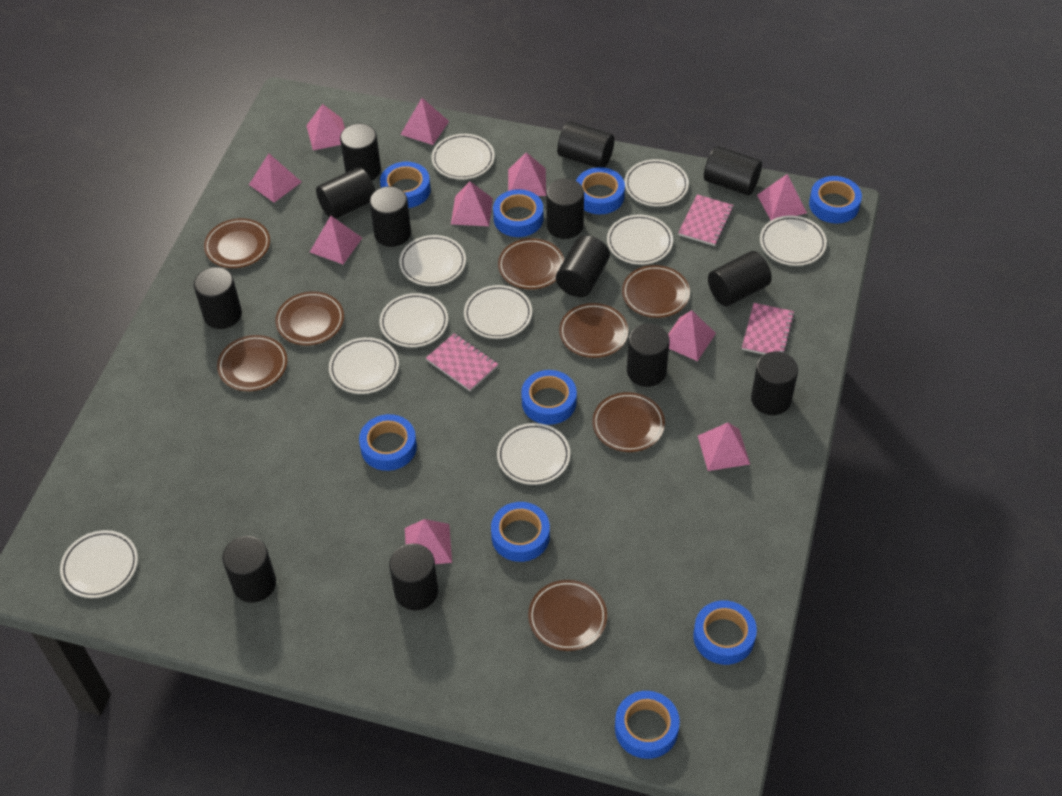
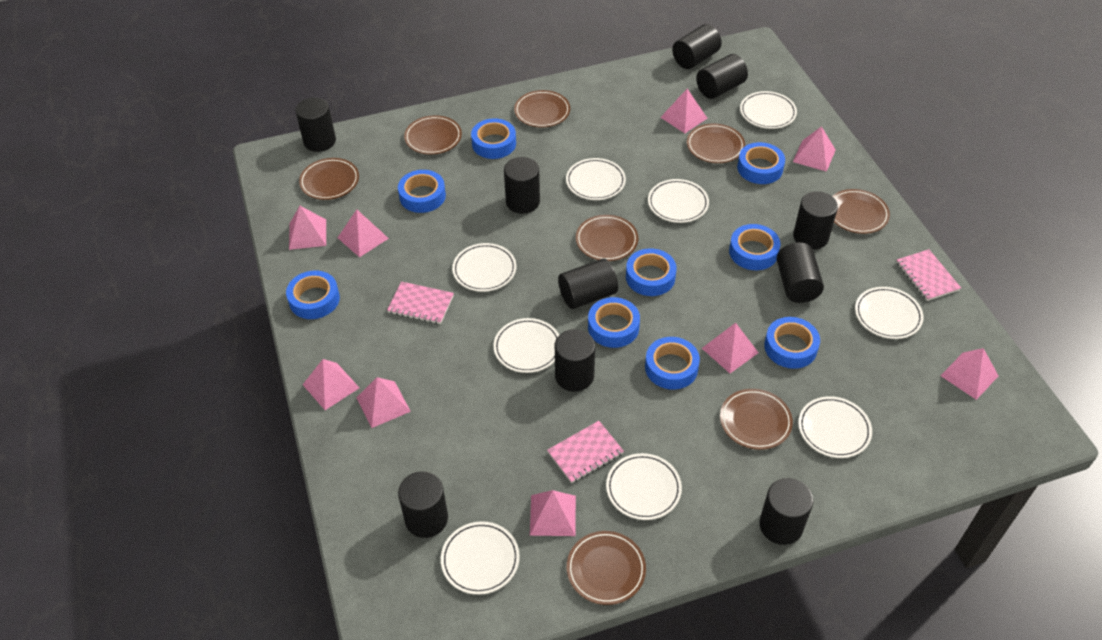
black cylinder: [194,267,242,329] [222,536,276,603] [316,167,375,219] [340,124,381,180] [369,186,411,247] [389,543,438,610] [546,178,584,239] [556,235,610,297] [557,121,614,168] [627,324,670,387] [704,146,762,195] [708,251,772,306] [751,351,798,415] = 13 -> [295,97,336,152] [398,471,448,538] [504,157,540,214] [555,329,595,392] [558,258,618,309] [672,24,722,69] [696,54,748,99] [759,478,813,545] [777,242,824,303] [793,191,838,249] = 10
pink pyramid: [249,154,301,202] [306,104,345,150] [310,216,362,264] [400,98,449,145] [405,519,452,564] [451,182,493,226] [508,152,546,196] [668,310,716,361] [698,422,750,471] [757,174,807,220] = 10 -> [289,206,326,250] [303,359,359,410] [338,210,389,257] [356,377,411,428] [530,490,576,536] [660,89,707,133] [702,323,759,373] [793,126,836,172] [940,348,998,400] = 9
white plate: [60,530,138,598] [329,337,399,394] [379,293,448,347] [399,235,466,286] [432,134,495,180] [464,285,532,339] [497,423,570,485] [607,215,673,265] [625,159,689,206] [760,216,827,266] = 10 -> [441,521,520,595] [452,243,516,292] [494,318,559,373] [566,158,626,200] [606,453,682,520] [648,179,709,223] [740,91,797,129] [798,396,872,458] [855,287,923,339] = 9

